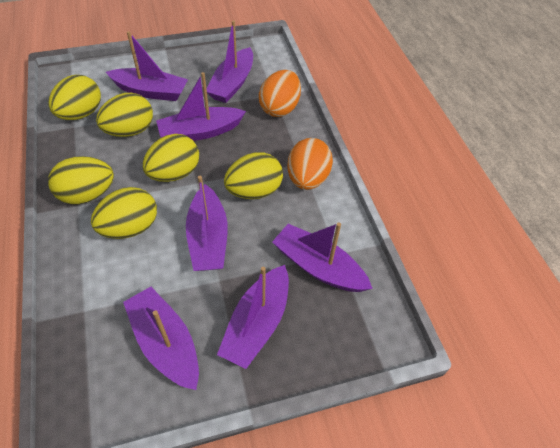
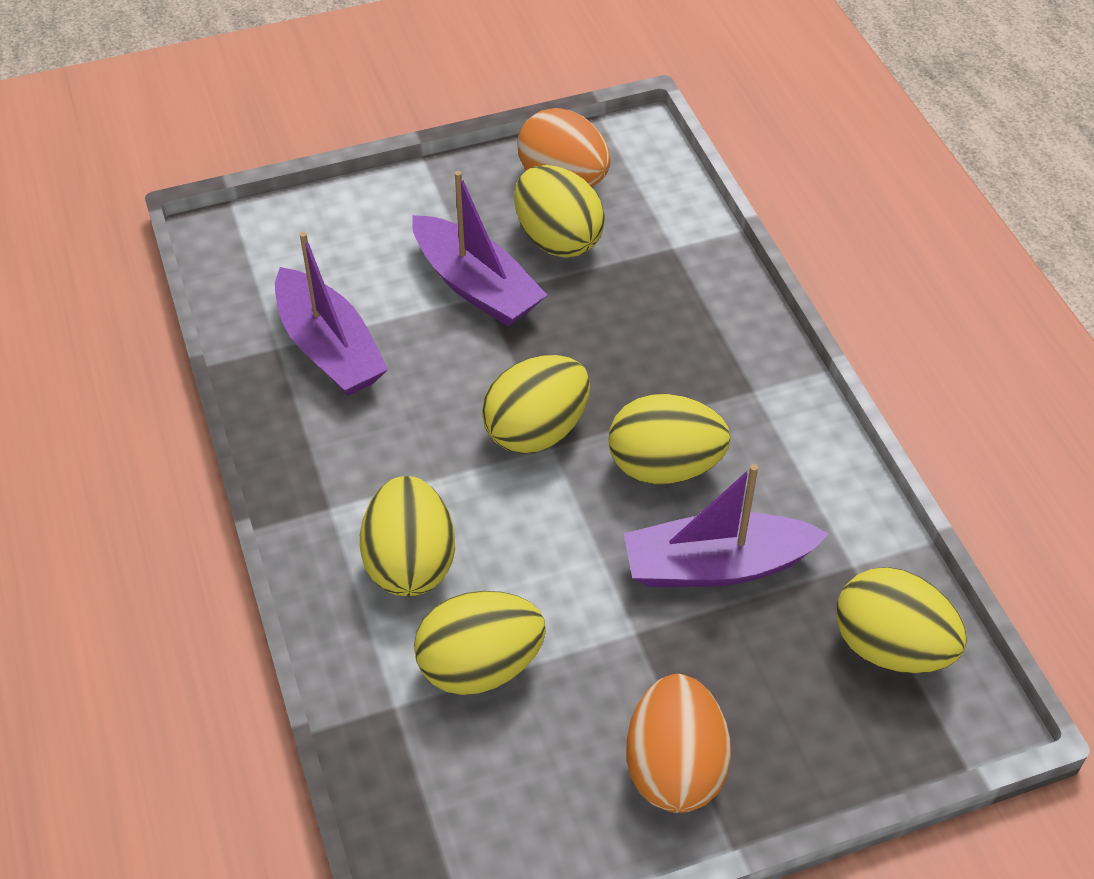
purple boat: [106,31,188,101] [123,287,199,390] [156,72,246,141] [186,176,228,271] [207,20,253,103] [217,265,289,369] [272,222,373,292] = 7 -> [275,232,388,396] [412,171,547,326] [624,464,829,587] = 3

